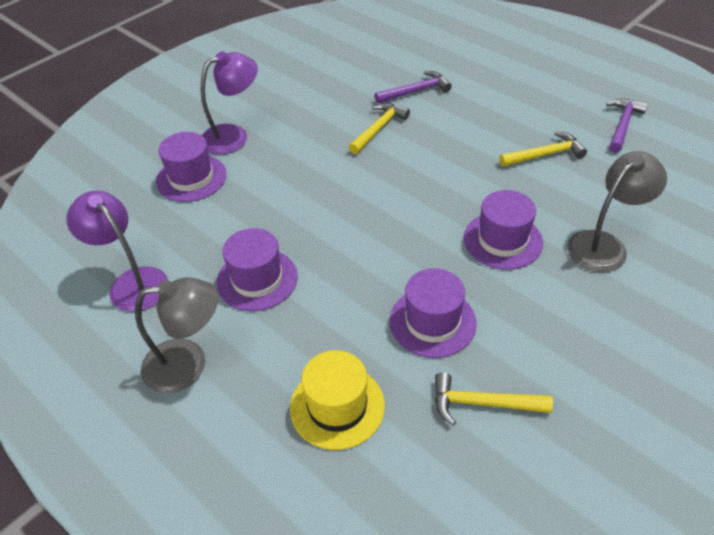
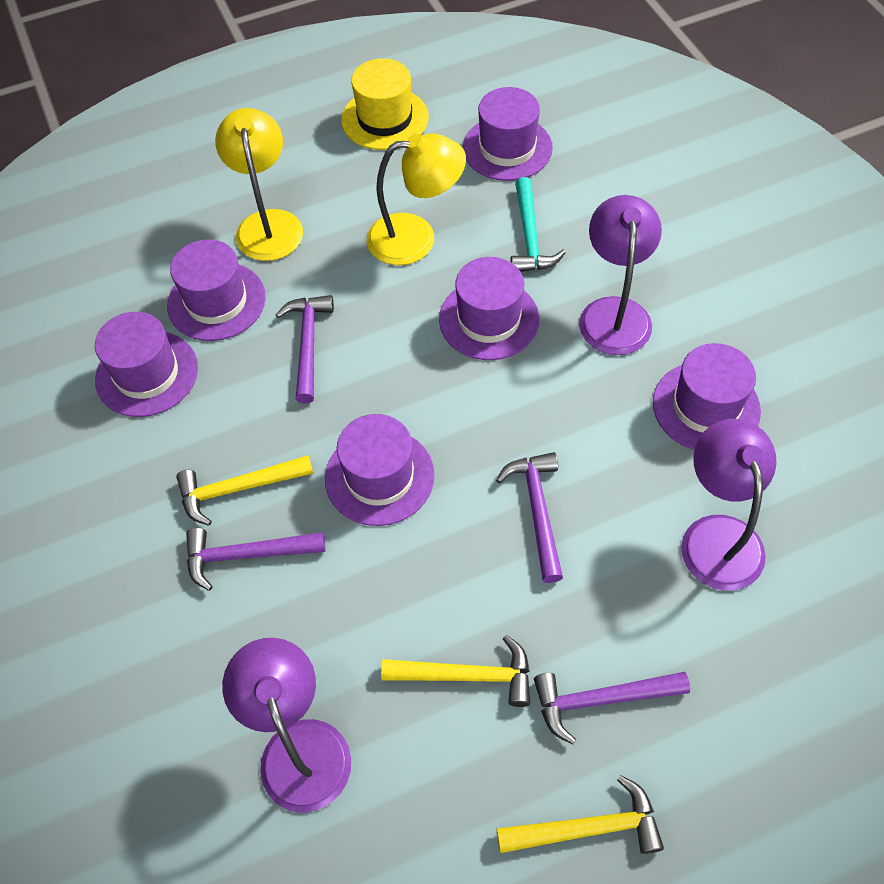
grey lamp: [135,277,219,393] [568,151,667,272] = 2 -> none = 0
purple hammer: [375,71,452,103] [606,99,648,153] = 2 -> [186,528,325,591] [276,295,334,403] [496,452,563,583] [534,672,690,745] = 4
purple hat: [156,132,227,202] [216,228,298,311] [389,268,477,358] [463,190,543,270] = 4 -> [95,312,198,417] [167,239,266,341] [325,414,434,526] [439,257,539,360] [463,87,553,181] [653,343,761,450] = 6
purple lamp: [66,191,168,312] [201,51,258,155] = 2 -> [222,638,351,813] [579,195,662,355] [681,419,776,591] = 3
turquoise hammer: none = 0 -> [510,177,566,272] = 1
yellow lamp: none = 0 -> [215,108,303,261] [367,133,466,265] = 2

